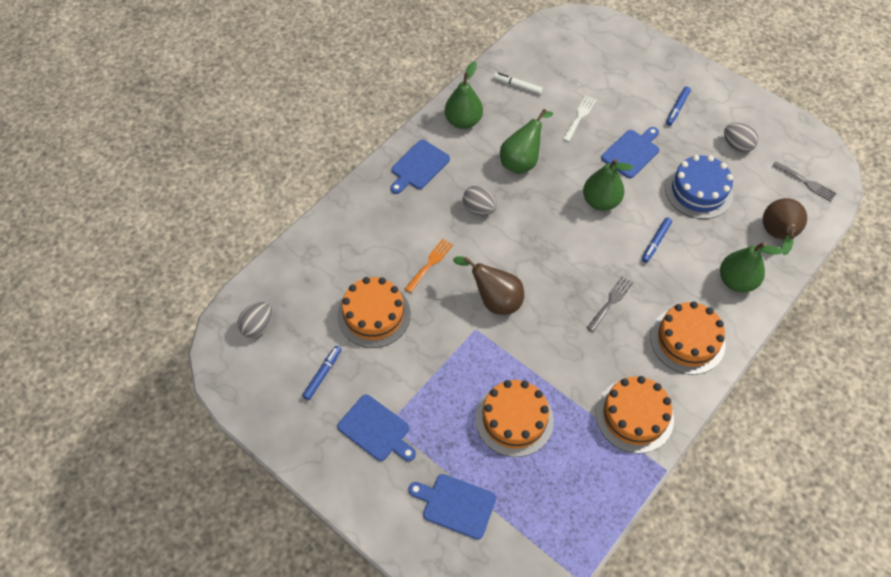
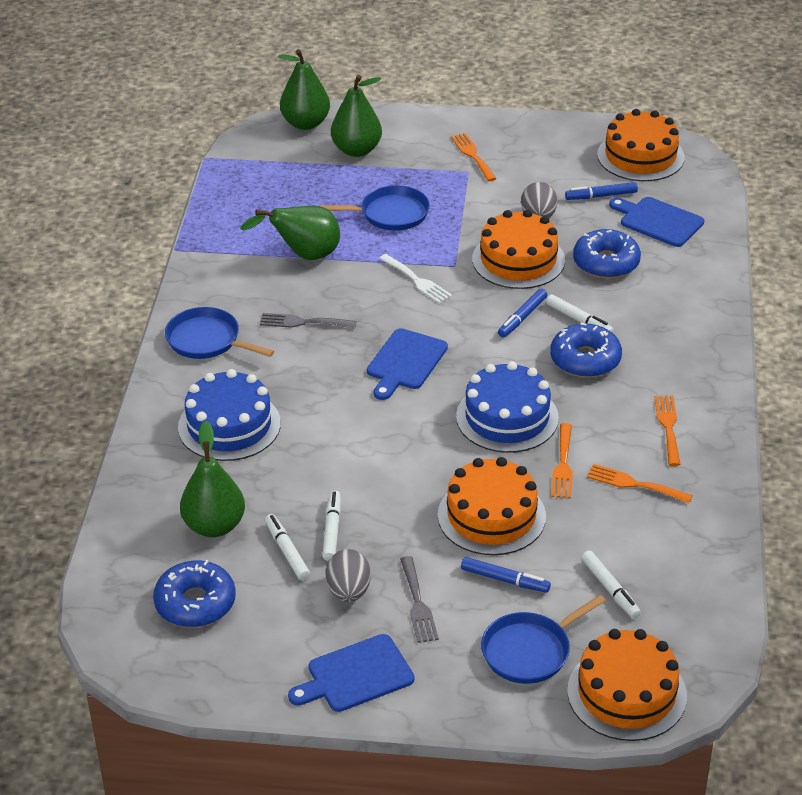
blue cake: [665,155,733,219] = 1 -> [178,369,281,461] [456,361,559,453] = 2
blue cutting board: [337,394,416,461] [390,140,450,194] [408,474,496,539] [601,127,659,178] = 4 -> [288,634,415,712] [367,328,448,400] [609,197,704,247] = 3
blue donut: none = 0 -> [153,560,236,627] [550,323,622,378] [573,229,641,279] = 3
blue pan: none = 0 -> [165,307,274,359] [318,185,430,231] [481,595,606,684] = 3
brown pear: [453,256,524,315] [763,198,807,255] = 2 -> none = 0
grey egg: [237,302,273,338] [463,186,497,215] [724,123,759,153] = 3 -> [326,549,371,602] [521,182,557,218] = 2
orange fork: [405,239,453,293] = 1 -> [451,133,497,181] [551,423,573,498] [587,464,693,503] [654,396,681,466] = 4
white marker: [494,72,543,95] = 1 -> [265,514,310,580] [322,490,341,561] [546,295,614,333] [582,551,641,618] = 4

